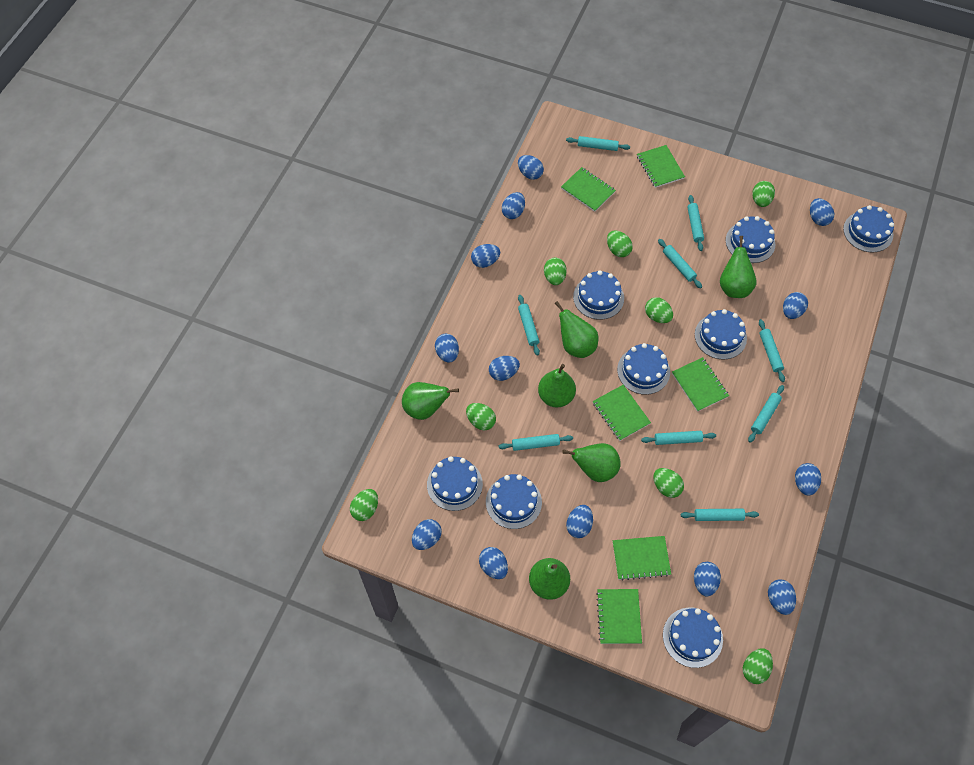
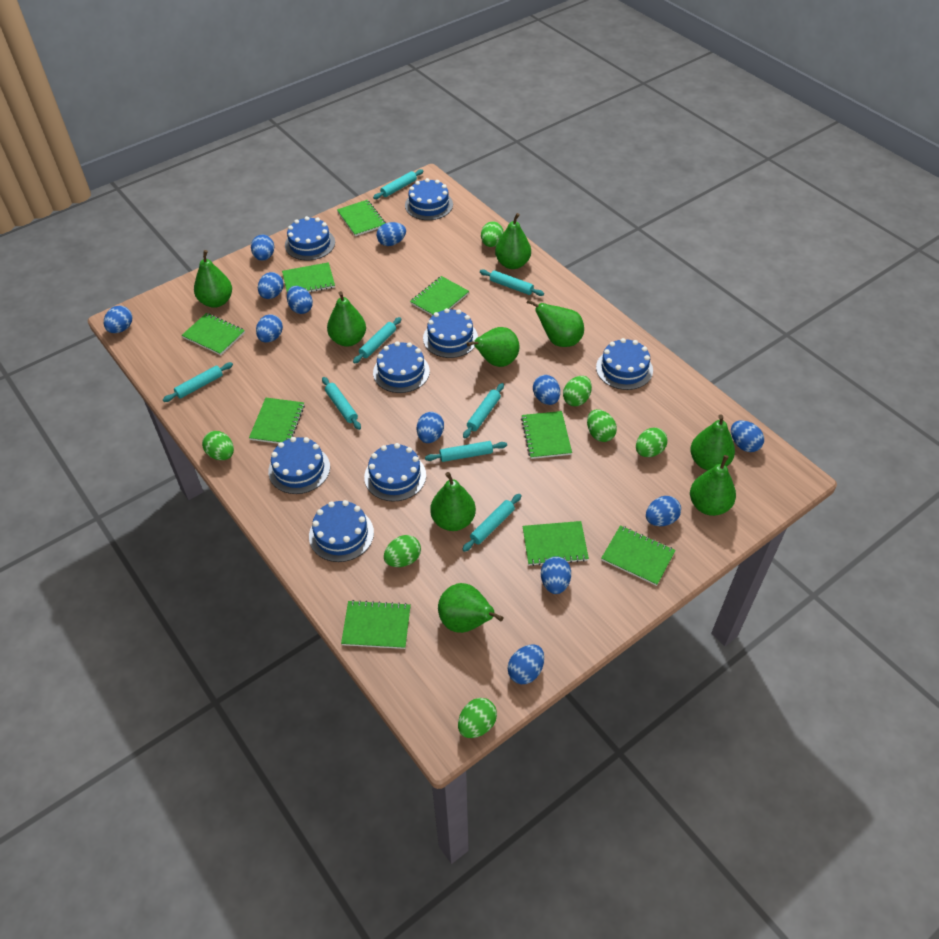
blue egg: [412,519,442,550] [435,334,459,363] [471,244,500,268] [479,547,508,579] [489,356,520,381] [502,192,525,219] [518,155,544,180] [566,505,593,538] [694,562,721,597] [768,579,796,615] [783,292,808,319] [795,463,821,496] [810,198,834,226] = 13 -> [104,306,132,333] [251,235,274,261] [256,314,283,343] [258,272,284,299] [287,286,313,314] [377,222,406,246] [417,412,444,443] [508,644,544,684] [533,375,560,405] [541,556,571,594] [646,496,681,526] [731,420,764,452] = 12
green egg: [350,489,378,521] [466,403,496,431] [544,257,567,285] [607,230,633,257] [645,297,673,323] [653,468,684,498] [743,648,773,684] [752,181,775,207] = 8 -> [202,431,234,460] [384,535,421,567] [458,698,497,738] [481,222,504,247] [563,376,592,406] [587,409,617,442] [636,428,668,457] = 7
green notebook: [561,167,616,212] [593,385,651,441] [596,589,642,644] [613,536,671,580] [637,145,685,188] [672,357,729,412] = 6 -> [182,313,245,355] [249,398,305,444] [282,262,335,292] [337,200,386,236] [341,600,411,649] [410,276,469,316] [521,411,572,459] [523,521,589,566] [601,525,676,586] = 9
green pear: [402,382,459,420] [529,558,570,600] [538,364,576,407] [554,301,598,358] [562,443,621,482] [720,236,757,298] = 6 -> [194,250,232,308] [327,291,366,347] [430,472,476,531] [438,583,503,633] [467,327,519,367] [495,213,531,269] [526,299,584,347] [690,414,735,470] [690,455,736,516] = 9
turquoise rolling pin: [499,434,573,451] [518,295,540,356] [566,136,630,151] [641,431,716,445] [658,239,702,289] [681,509,759,521] [687,195,704,251] [748,385,784,443] [759,319,785,382] = 9 -> [163,362,233,402] [322,377,361,430] [353,317,401,364] [373,169,423,199] [425,441,507,462] [462,494,522,552] [463,383,504,438] [480,269,544,296] = 8

